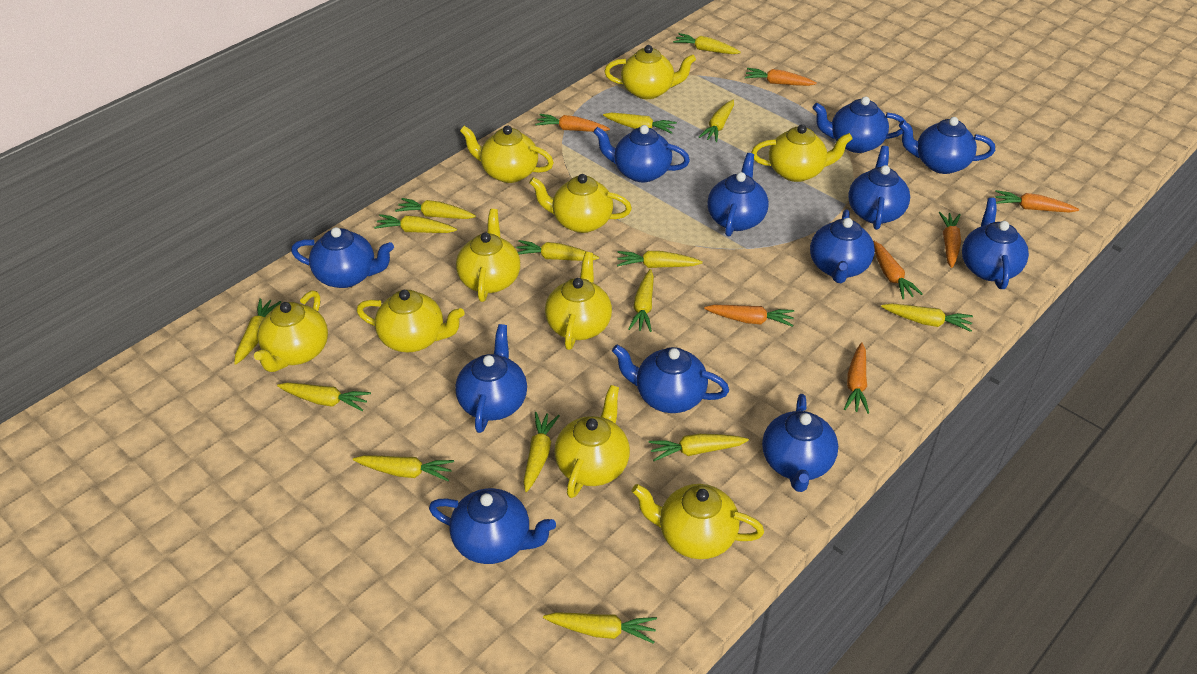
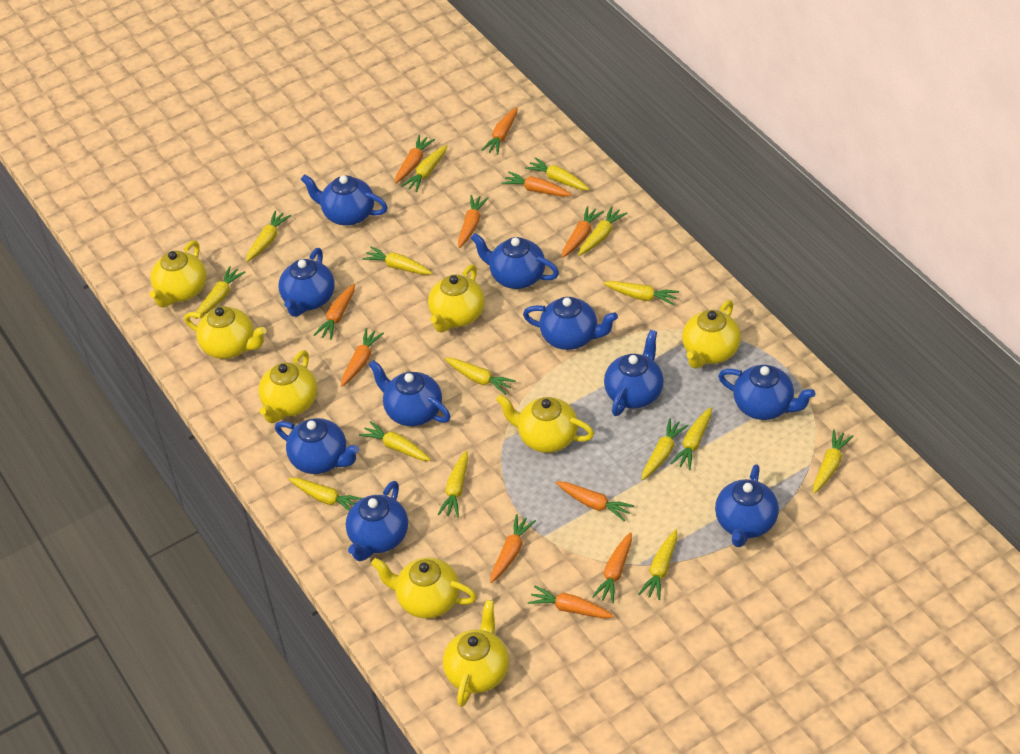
blue teapot: [291,227,394,288] [429,488,556,564] [455,324,527,433] [594,125,690,182] [612,345,729,413] [707,153,769,236] [762,394,838,492] [810,210,875,283] [812,96,906,153] [848,146,910,230] [899,117,995,174] [962,198,1029,289] = 12 -> [275,418,359,474] [279,248,335,317] [301,174,388,226] [346,481,408,561] [369,360,450,426] [471,233,559,289] [523,297,618,350] [604,330,664,416] [715,464,779,547] [718,365,815,420] = 10
orange carrot: [535,114,610,132] [704,305,794,327] [745,68,817,86] [844,342,869,414] [873,241,923,299] [939,212,961,268] [995,190,1079,212] = 7 -> [314,284,355,340] [341,328,384,387] [395,135,435,183] [458,195,489,248] [481,107,517,155] [490,514,536,583] [502,171,572,197] [528,586,614,619] [556,482,634,521] [562,206,604,258] [592,532,632,603] = 11
yellow teapot: [254,290,328,372] [357,290,465,352] [456,209,520,302] [460,126,554,183] [529,174,632,233] [545,252,612,350] [554,385,630,498] [604,45,696,99] [632,484,764,559] [751,124,852,182] = 10 -> [150,240,207,307] [184,306,267,359] [258,350,317,423] [371,558,477,619] [428,264,485,332] [443,600,509,707] [496,394,594,453] [682,300,741,368] = 8

